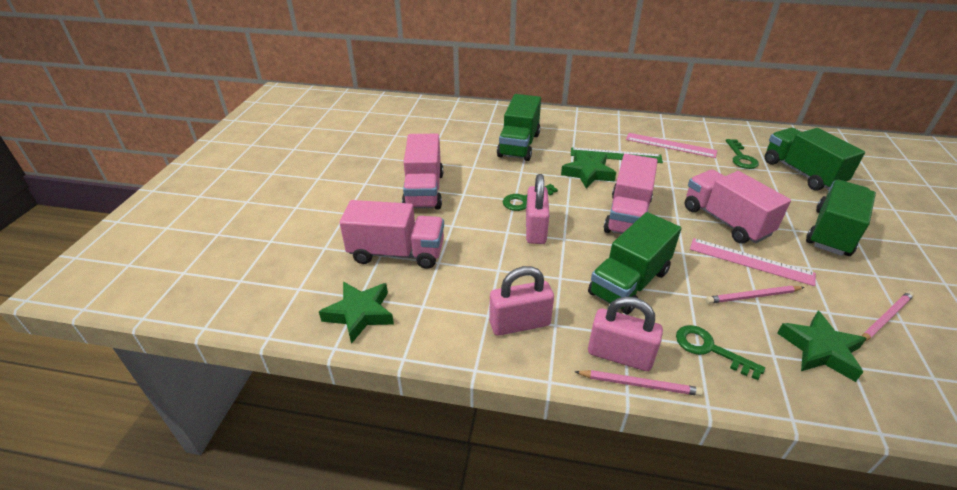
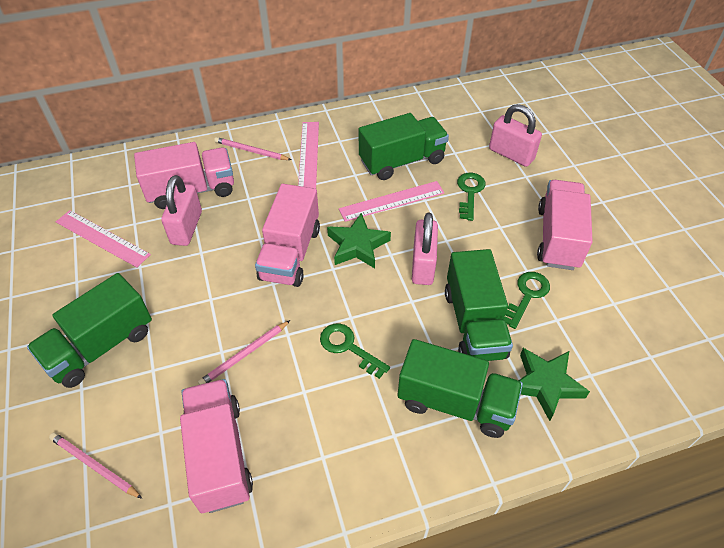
green ruler: [571,147,663,163] = 1 -> none = 0
green star: [319,282,394,344] [561,151,616,189] [777,311,867,382] = 3 -> [327,213,391,268] [519,348,590,421] = 2
pink ruler: [626,133,717,158] [690,238,816,286] = 2 -> [56,210,151,268] [298,122,319,189] [339,181,445,222] = 3

